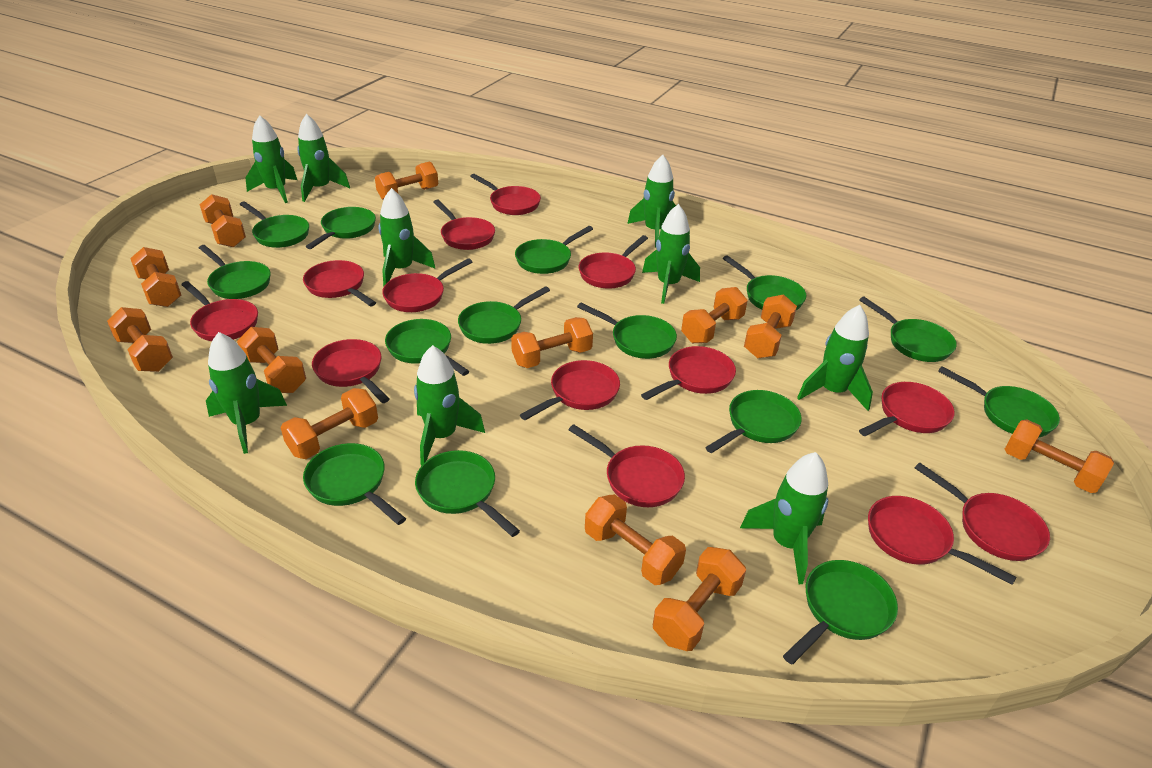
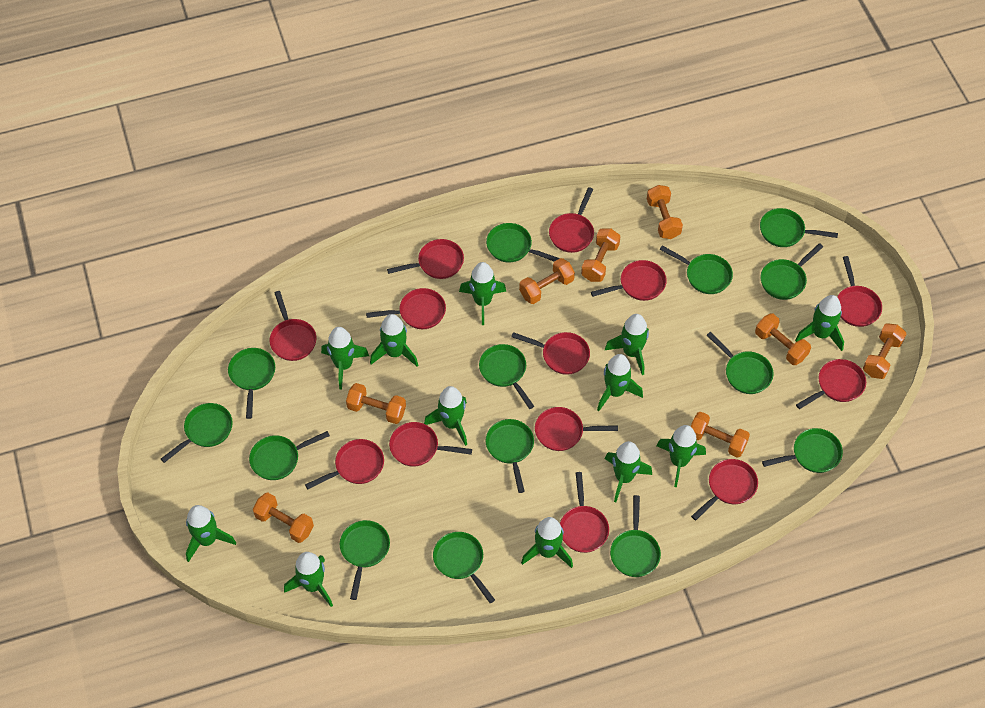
green rocket: [206,332,287,454] [245,115,297,203] [297,114,350,202] [378,188,435,287] [414,345,485,465] [627,155,676,247] [642,204,700,304] [740,452,829,584] [797,305,873,411] = 9 -> [186,505,236,562] [284,552,333,607] [321,327,369,390] [370,314,418,366] [424,386,467,446] [459,262,507,325] [521,517,573,568] [597,354,643,411] [605,314,649,375] [605,441,652,502] [657,425,706,487] [795,295,844,351] = 12
orange dumbbell: [107,307,173,372] [130,247,181,307] [200,194,246,247] [237,327,306,393] [281,388,378,459] [375,161,438,200] [511,317,593,368] [585,494,686,585] [653,547,746,651] [681,287,748,343] [744,294,797,358] [1005,420,1114,493] = 12 -> [253,492,314,543] [346,383,406,424] [519,258,575,304] [581,228,621,282] [647,185,683,239] [690,412,750,458] [755,313,811,365] [863,323,907,379] = 8

